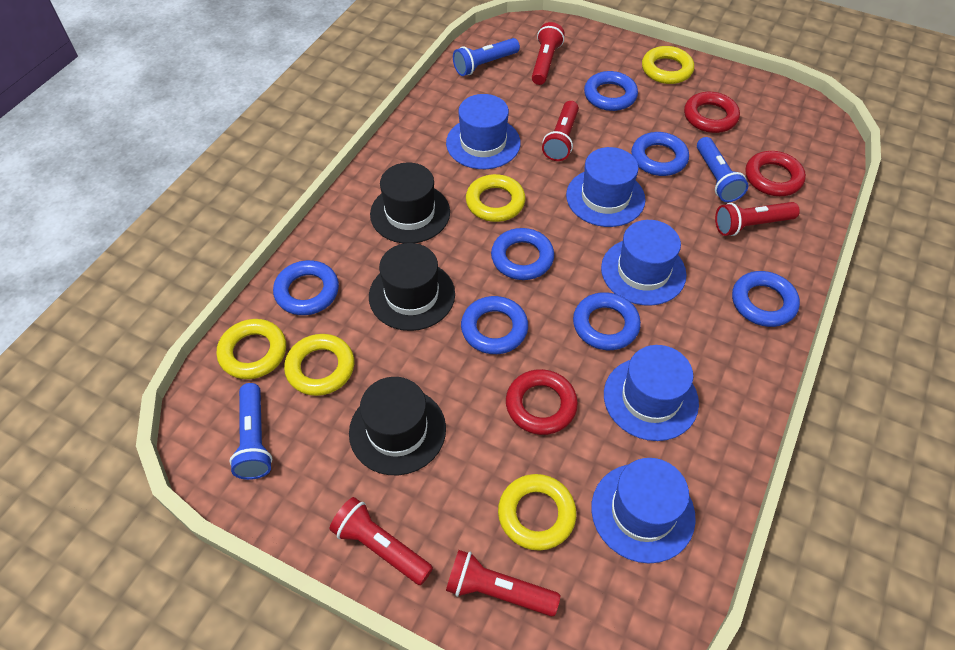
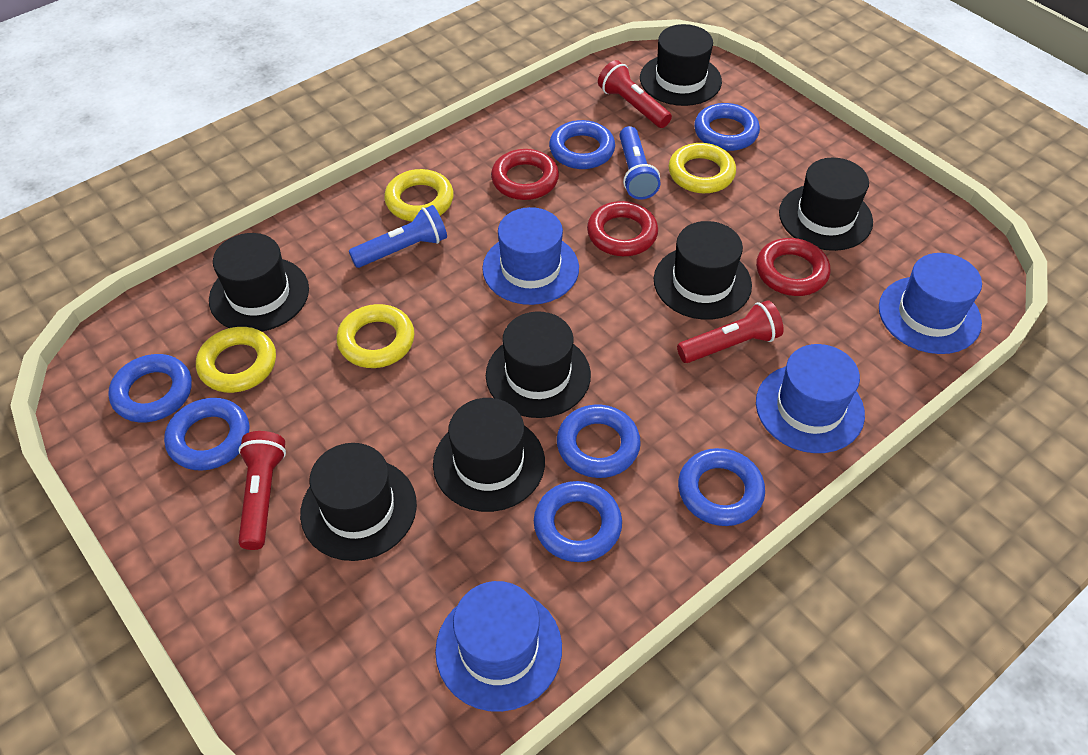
black hat: [349,377,446,475] [369,243,455,331] [370,162,450,243] = 3 -> [209,233,309,332] [300,443,417,561] [433,398,545,512] [486,311,591,418] [640,24,722,106] [654,221,752,320] [779,158,873,251] = 7
blue flashlight: [229,383,272,480] [453,38,520,76] [697,137,748,202] = 3 -> [349,205,447,268] [619,126,660,199] = 2
blue hat: [446,94,521,169] [566,147,645,227] [591,458,696,563] [601,220,687,306] [604,345,699,441] = 5 -> [435,581,562,712] [482,207,579,305] [756,344,865,453] [879,253,982,354] = 4
red flashlight: [330,497,433,585] [446,550,560,616] [532,22,565,85] [542,101,579,161] [715,202,800,236] = 5 -> [238,431,286,550] [598,60,672,128] [677,300,784,363] = 3
yellow ring: [217,319,286,379] [284,334,354,396] [466,174,526,222] [498,474,576,551] [642,46,694,84] = 5 -> [196,327,276,393] [337,304,415,368] [384,169,454,221] [668,143,736,193] = 4

